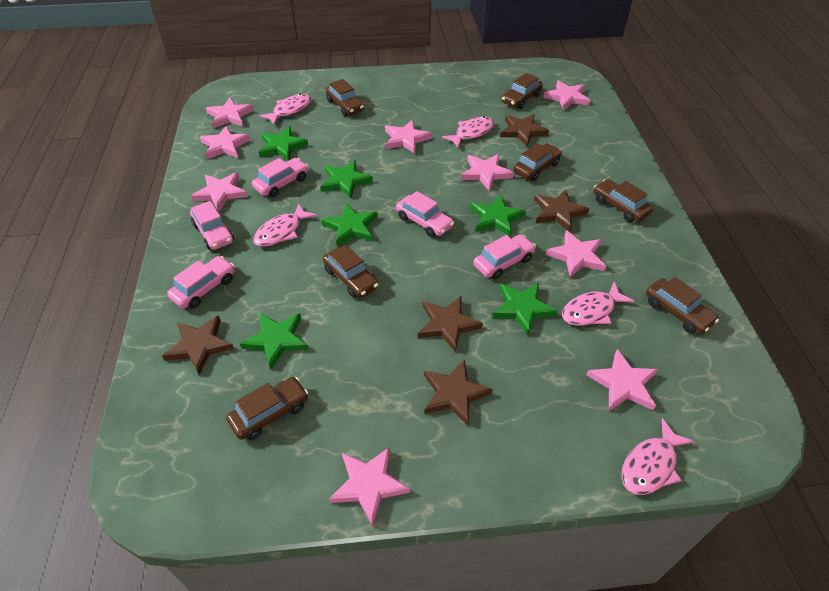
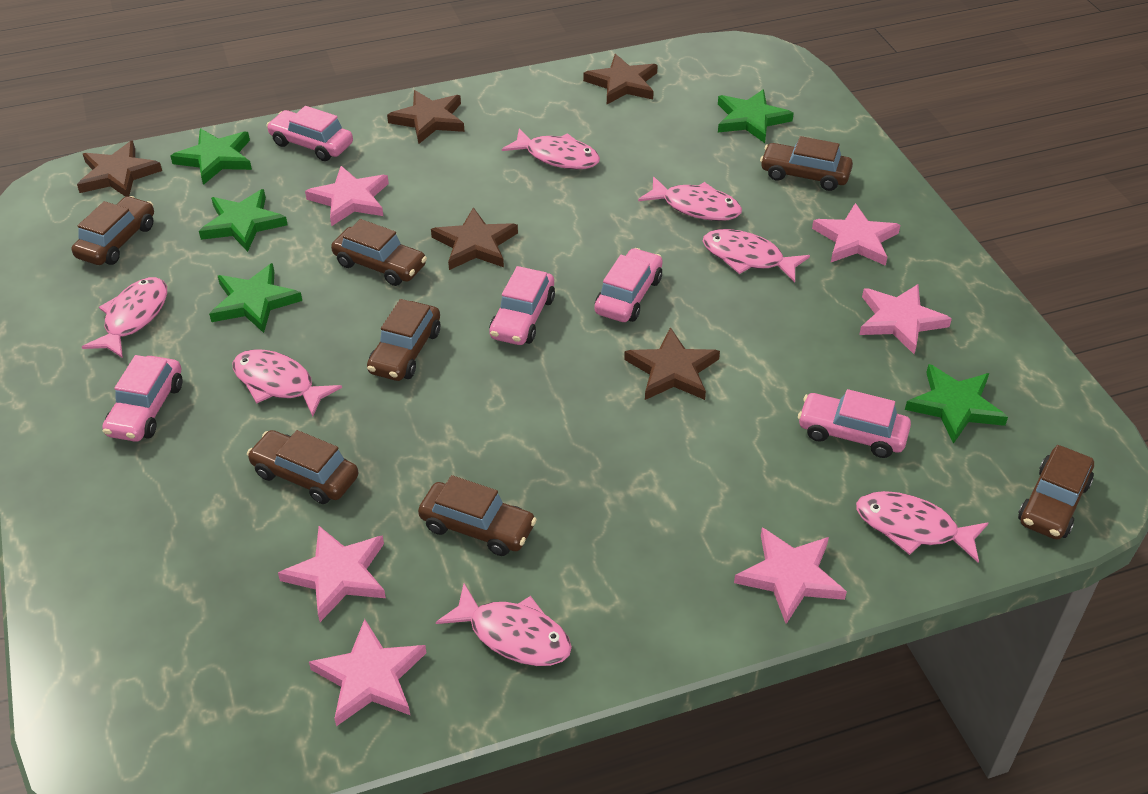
green star: [240,313,309,369] [259,127,308,161] [320,160,373,199] [321,203,378,246] [470,194,526,237] [492,283,558,335] = 6 -> [171,129,252,185] [199,189,288,252] [209,263,302,333] [718,89,794,143] [905,364,1008,444] = 5
pink fish: [253,203,317,247] [259,94,311,125] [442,116,494,148] [562,282,635,326] [621,418,695,495] = 5 -> [82,277,167,358] [233,349,342,417] [436,584,572,666] [502,128,600,169] [638,176,742,221] [703,229,810,282] [856,491,988,563] = 7
pink star: [191,172,248,211] [200,126,251,159] [206,97,254,129] [329,447,410,527] [385,120,432,154] [461,154,514,191] [543,80,590,111] [546,230,606,277] [586,349,658,411] = 9 -> [278,526,386,622] [305,166,389,226] [309,619,426,726] [734,527,847,624] [812,203,900,266] [859,284,952,354] = 6

